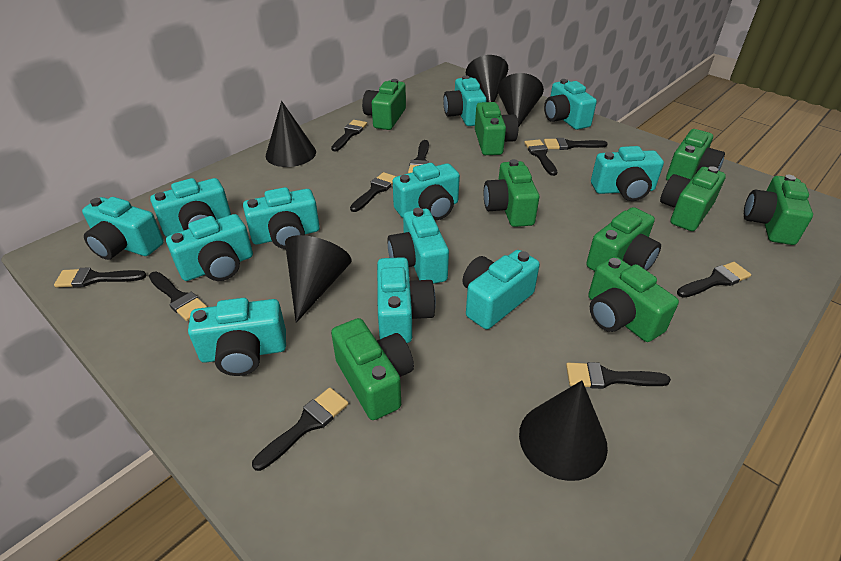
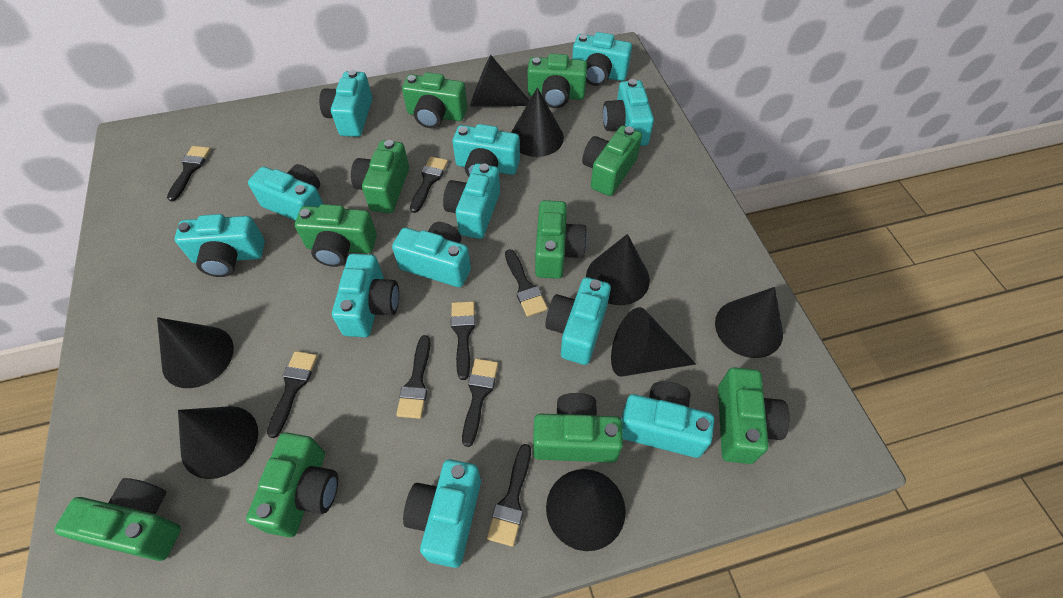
black brush: [54,267,146,287] [149,271,207,321] [252,387,349,471] [331,120,367,151] [350,172,397,212] [408,140,429,173] [524,139,557,176] [544,138,608,150] [566,362,671,389] [677,262,751,298] = 10 -> [167,146,211,202] [267,351,318,438] [396,335,430,419] [410,156,448,213] [451,301,475,380] [462,359,498,447] [487,444,531,547] [505,249,548,317] = 8
black cone: [266,101,316,167] [285,235,352,323] [466,55,508,102] [498,73,544,127] [519,380,608,481] = 5 -> [157,317,234,388] [178,406,258,479] [470,55,530,106] [511,87,564,157] [546,469,626,551] [586,234,650,305] [611,307,696,377] [715,287,783,358] = 8
green camera: [331,318,414,420] [362,79,406,130] [475,102,518,155] [484,159,539,227] [586,207,661,271] [588,257,679,342] [660,166,726,231] [666,129,725,181] [744,175,813,245] = 9 -> [54,478,181,561] [246,432,338,537] [295,204,377,267] [351,140,409,213] [402,72,467,128] [528,54,587,108] [533,393,623,463] [535,200,587,279] [582,126,642,196] [718,367,790,464] = 10

